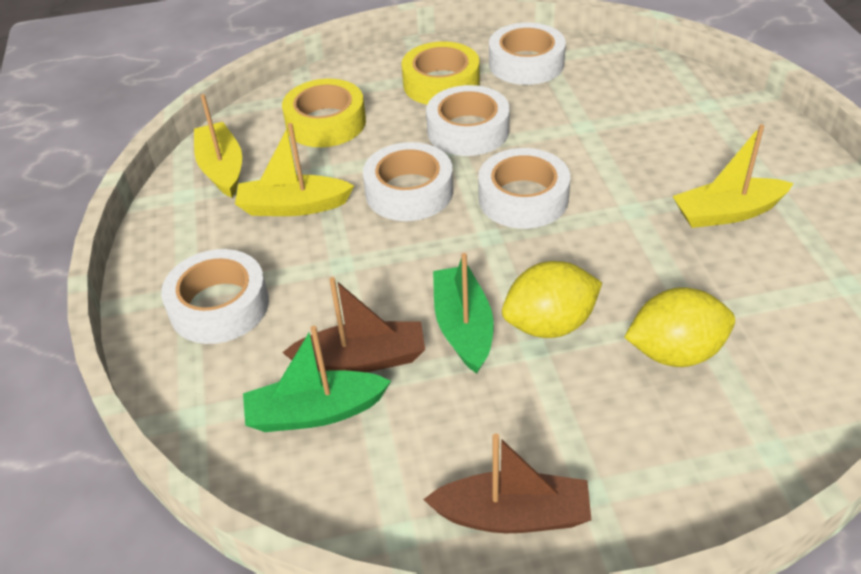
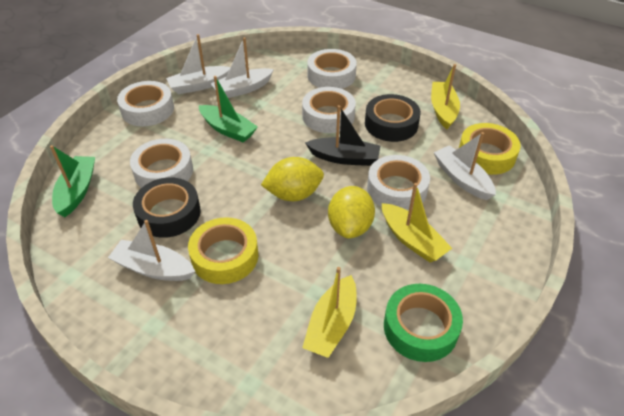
black boat: none = 0 -> [305,105,380,166] = 1
black tape: none = 0 -> [133,178,201,238] [365,94,421,142] = 2
brown boat: [282,277,425,372] [423,433,591,533] = 2 -> none = 0
green tape: none = 0 -> [384,284,463,362] = 1
white boat: none = 0 -> [108,220,195,281] [166,34,230,94] [210,37,274,98] [434,132,496,200] = 4

